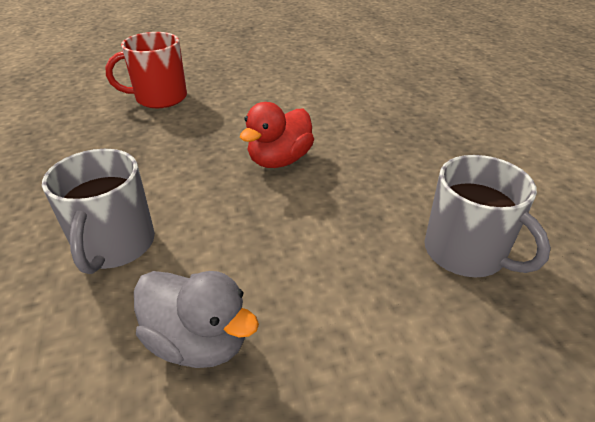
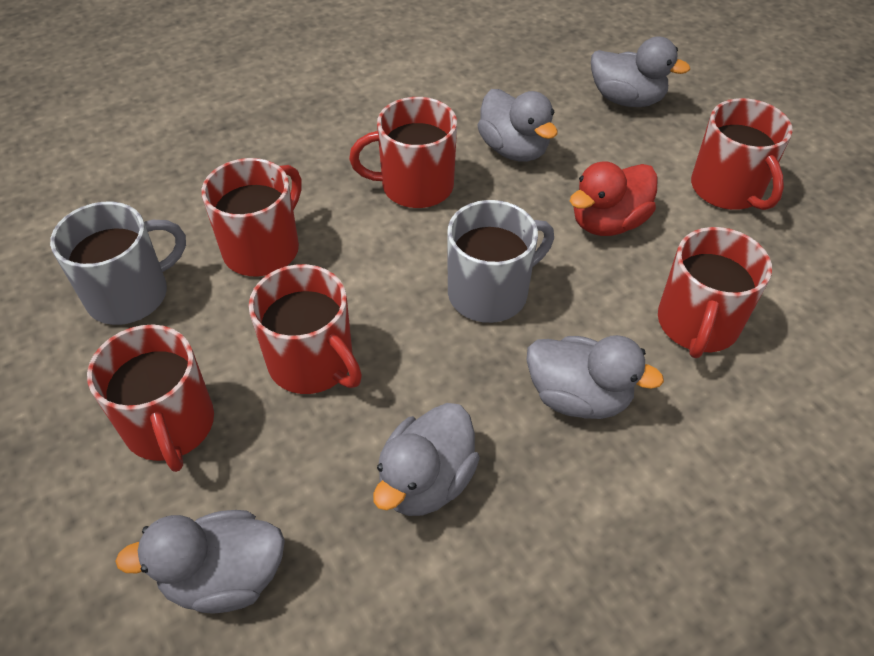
grey duck: [134,271,259,368] = 1 -> [115,510,285,614] [373,403,480,516] [477,89,557,162] [527,335,664,419] [591,36,690,107] = 5
red mug: [105,32,187,108] = 1 -> [87,325,214,472] [201,158,302,276] [249,264,362,394] [349,97,457,208] [658,227,772,358] [691,98,793,210] = 6

